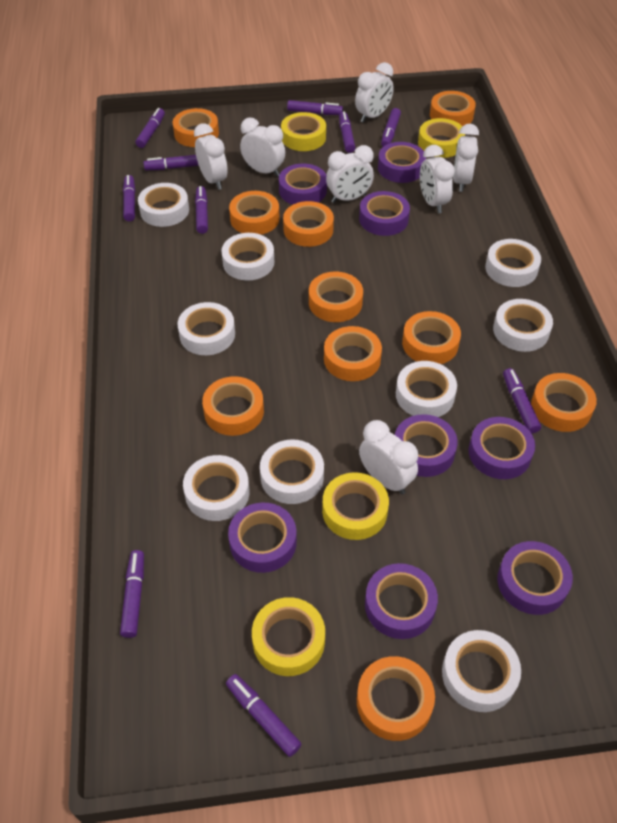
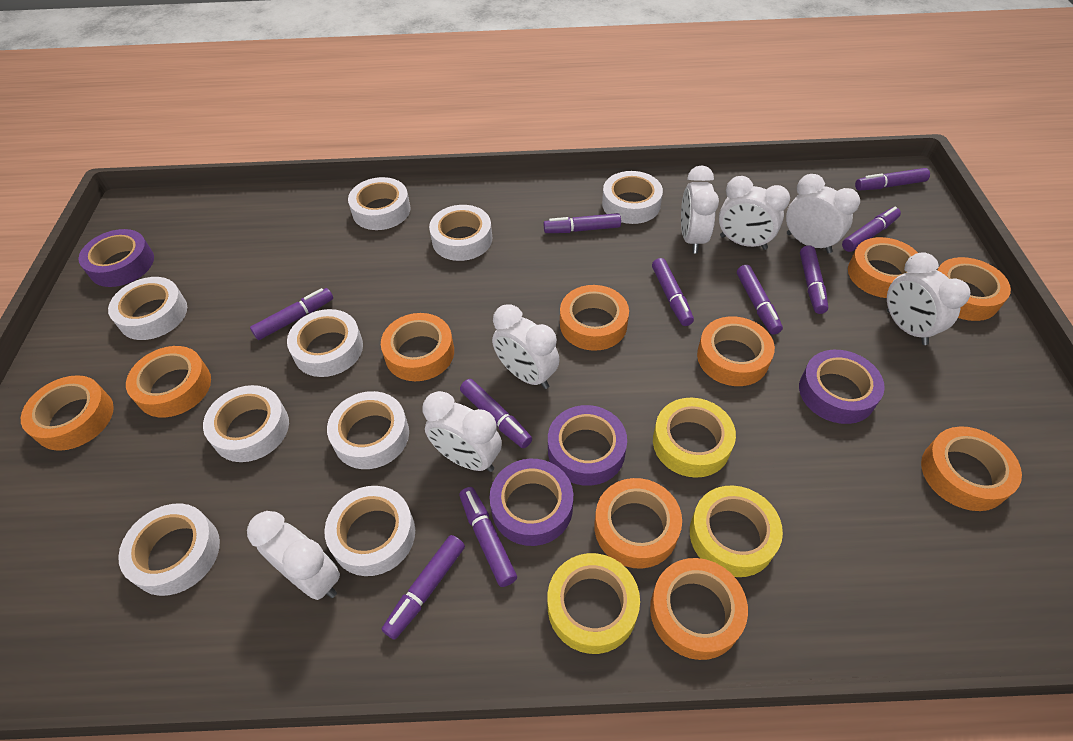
purple tape: [228,503,297,573] [279,163,327,205] [359,191,410,236] [365,563,438,639] [378,142,426,183] [395,414,458,477] [469,417,535,479] [497,541,573,615] = 8 -> [78,229,154,287] [489,459,573,546] [548,405,627,486] [799,350,885,424] = 4
yellow tape: [252,597,325,676] [281,112,326,151] [322,472,389,540] [418,118,465,158] = 4 -> [547,553,640,654] [653,398,736,478] [690,485,783,577] = 3

